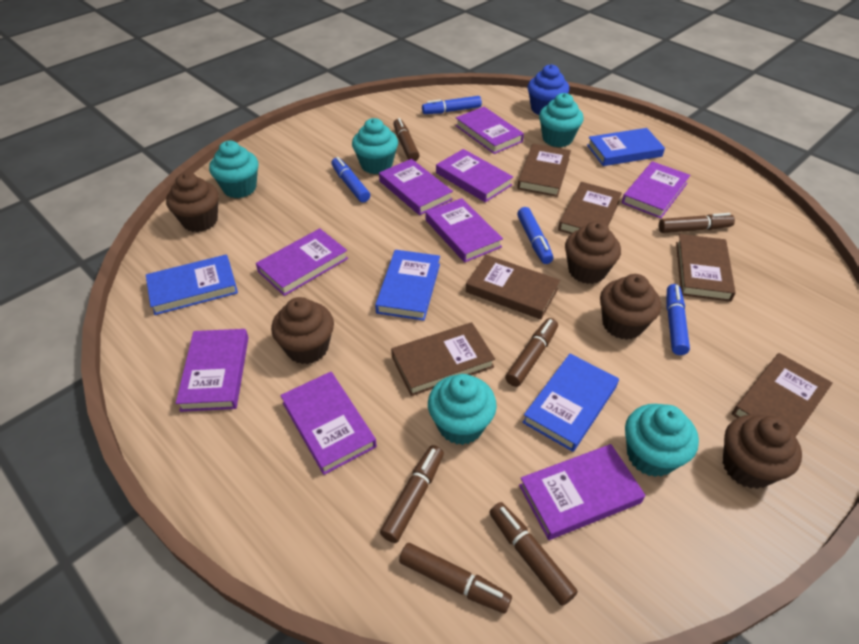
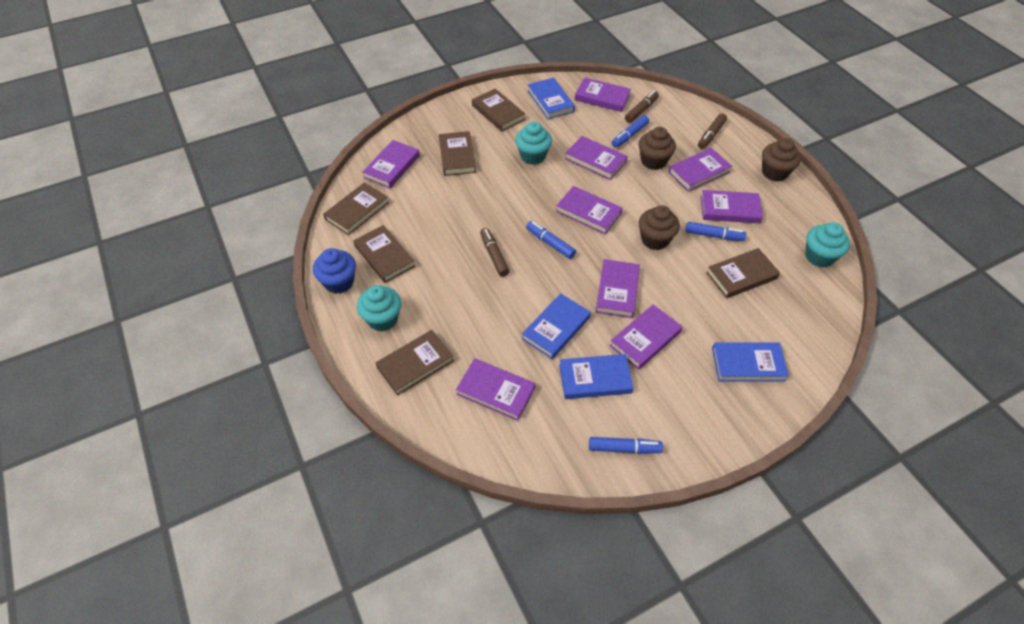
brown cupcake: [166,172,219,232] [271,297,334,364] [565,221,621,284] [600,274,661,340] [723,414,802,489] = 5 -> [639,127,676,170] [639,205,680,250] [762,138,801,182] = 3
brown marker: [380,445,444,543] [393,118,420,161] [399,543,512,613] [490,502,578,606] [505,318,558,387] [659,213,735,233] = 6 -> [480,228,510,277] [625,91,659,123] [698,113,727,149] = 3
turquoise cupcake: [209,141,258,198] [352,118,398,174] [428,374,497,445] [539,93,584,147] [625,404,699,477] = 5 -> [357,285,402,332] [515,122,552,165] [805,222,850,268] = 3

